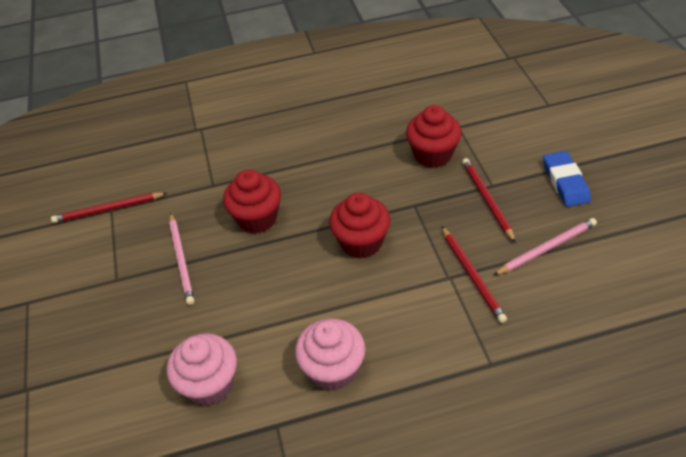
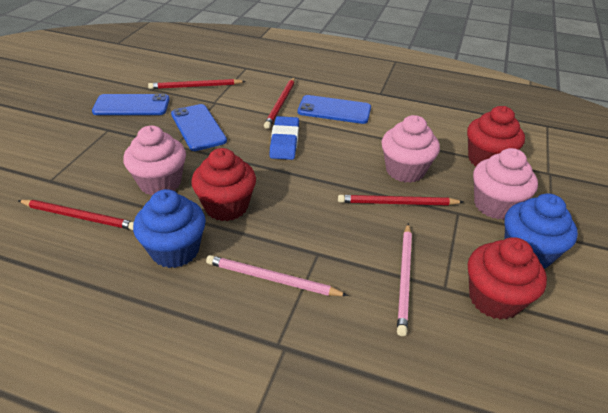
blue cupcake: none = 0 -> [133,189,206,268] [504,193,578,268] = 2
blue phone: none = 0 -> [92,94,170,115] [171,104,227,151] [298,95,371,124] = 3
pink cupcake: [167,333,237,406] [295,318,365,391] = 2 -> [123,125,186,195] [382,115,440,183] [473,148,538,220] = 3
red pencil: [51,193,167,223] [442,226,507,323] [462,158,516,243] = 3 -> [18,200,134,230] [148,79,246,89] [264,77,295,129] [338,195,463,206] = 4

